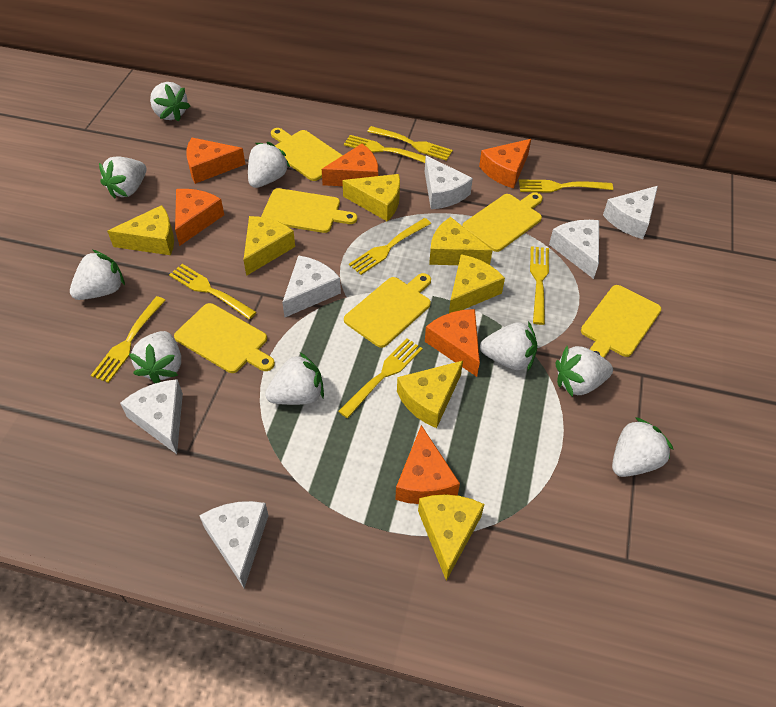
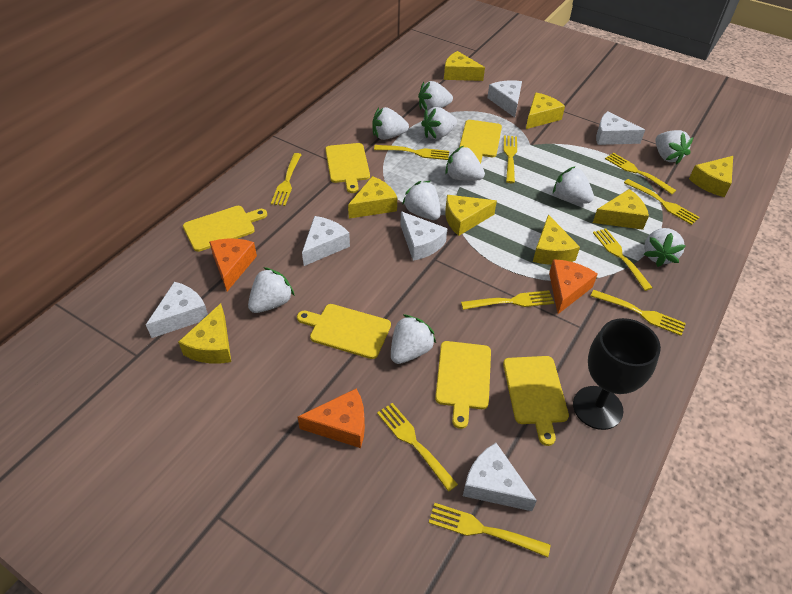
black goblet: none = 0 -> [573,318,661,430] = 1
orange cheese: [175,189,224,246] [186,138,245,184] [322,144,378,186] [395,425,460,504] [425,309,480,377] [479,139,531,189] = 6 -> [209,239,257,291] [298,389,365,448] [549,259,598,314] = 3
white strawberry: [70,250,125,300] [99,156,146,199] [129,331,181,383] [150,82,190,122] [248,142,290,188] [265,352,324,405] [480,321,537,371] [556,346,613,397] [612,417,674,477] = 9 -> [248,267,295,313] [372,107,409,140] [391,314,436,364] [402,181,441,220] [418,81,453,111] [421,107,457,139] [445,146,485,181] [553,166,594,203] [644,228,686,267] [655,130,693,165] = 10
yellow cheese: [107,205,174,255] [244,216,295,276] [342,174,400,221] [397,361,463,428] [418,494,484,581] [429,217,493,265] [449,254,505,313] = 7 -> [178,303,231,364] [348,176,397,219] [444,51,485,81] [445,195,497,236] [526,92,565,129] [533,215,580,265] [593,189,649,230] [689,156,733,197] = 8
yellow fork: [91,296,166,383] [169,264,257,320] [338,339,423,418] [344,135,426,163] [349,218,431,275] [367,126,453,161] [519,179,613,193] [530,246,549,325] = 8 -> [271,153,302,206] [374,145,449,160] [377,403,458,492] [429,503,550,557] [461,290,554,310] [503,135,517,183] [591,290,686,336] [593,228,653,291] [605,153,676,195] [624,179,700,225] = 10

